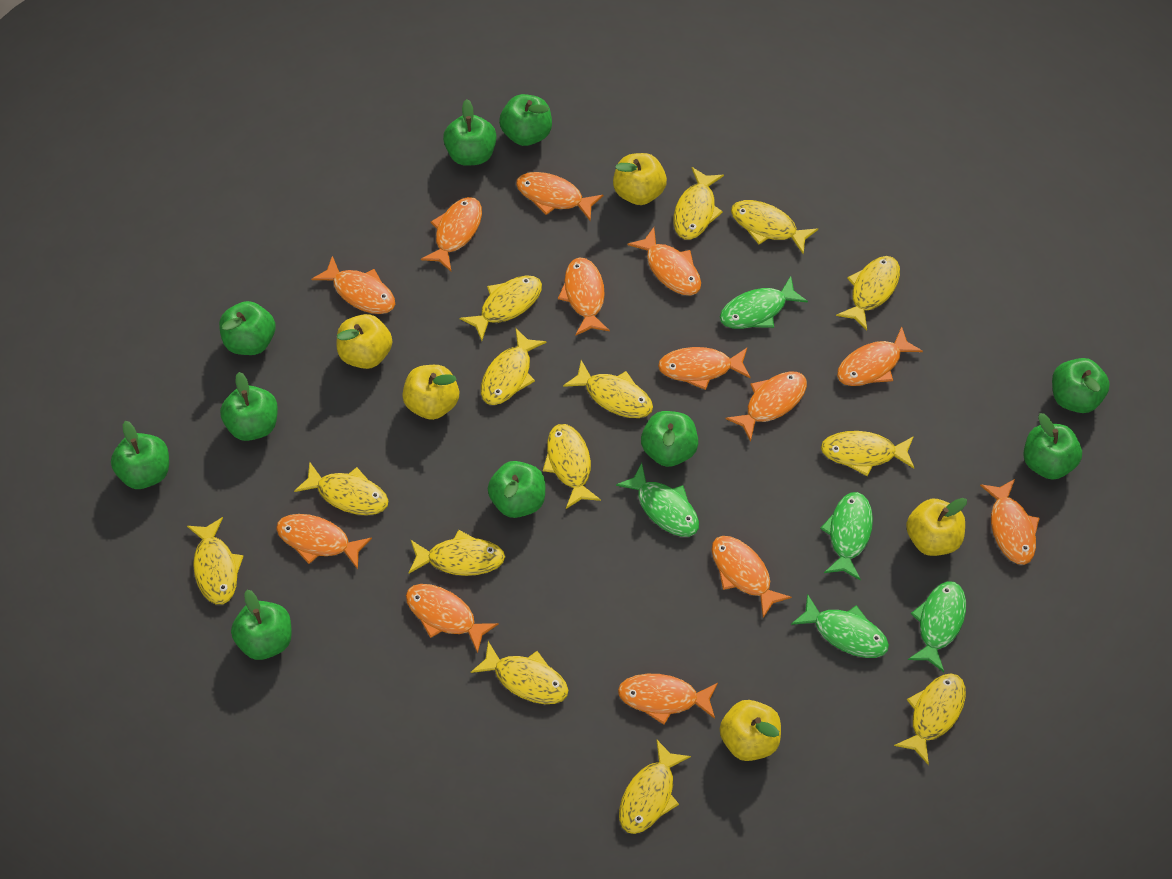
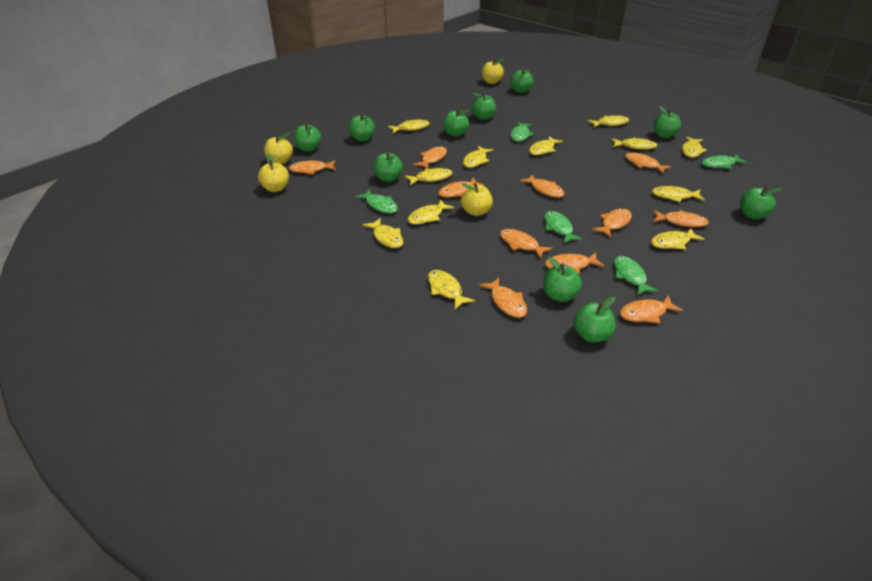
orange fish: [276,514,372,569] [311,256,395,314] [406,584,499,653] [421,197,482,271] [516,172,604,222] [558,257,610,336] [618,674,718,724] [627,227,701,295] [658,347,751,390] [711,536,792,618] [726,371,807,442] [837,326,923,386] [980,479,1040,565] = 13 -> [289,160,336,175] [413,146,447,169] [438,177,485,198] [479,278,527,318] [500,229,553,258] [520,174,565,198] [545,253,604,274] [592,209,632,238] [620,295,683,323] [625,153,672,174] [653,210,709,227] = 11
yellow apple: [337,314,392,369] [402,365,459,420] [613,153,667,205] [720,700,781,761] [906,498,967,556] = 5 -> [258,154,289,192] [264,133,293,165] [461,183,493,216] [482,58,504,84] = 4
yellow fish: [187,517,244,605] [294,461,388,515] [409,530,505,576] [460,275,542,341] [471,641,568,704] [481,329,546,405] [543,424,601,509] [563,360,653,418] [619,739,691,834] [674,167,724,240] [731,200,818,254] [821,431,914,476] [836,256,900,331] [894,673,966,765] = 14 -> [363,218,403,248] [388,119,430,133] [404,168,452,185] [408,200,454,224] [428,270,475,309] [463,146,493,168] [529,136,563,155] [587,115,629,127] [612,138,657,150] [651,228,705,249] [652,186,705,202] [682,136,707,158] = 12

